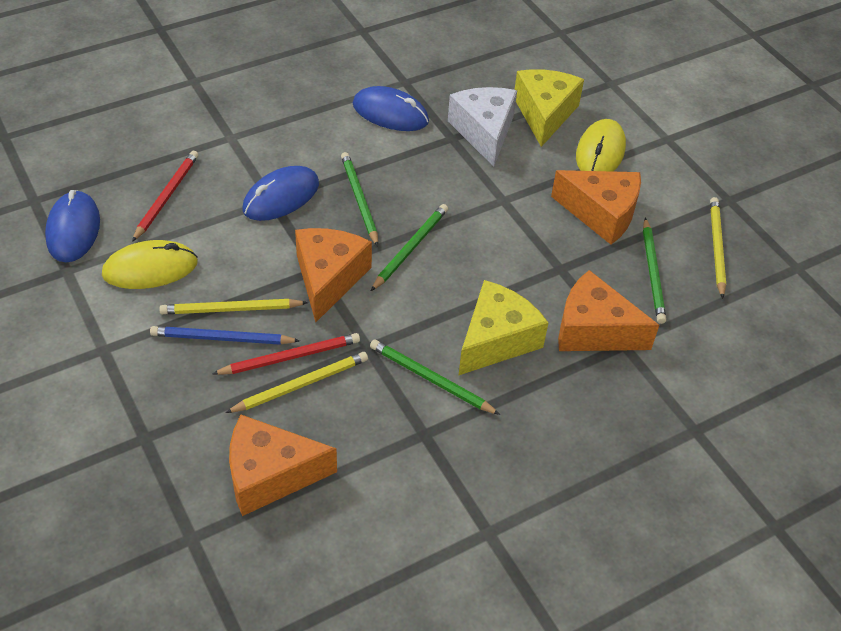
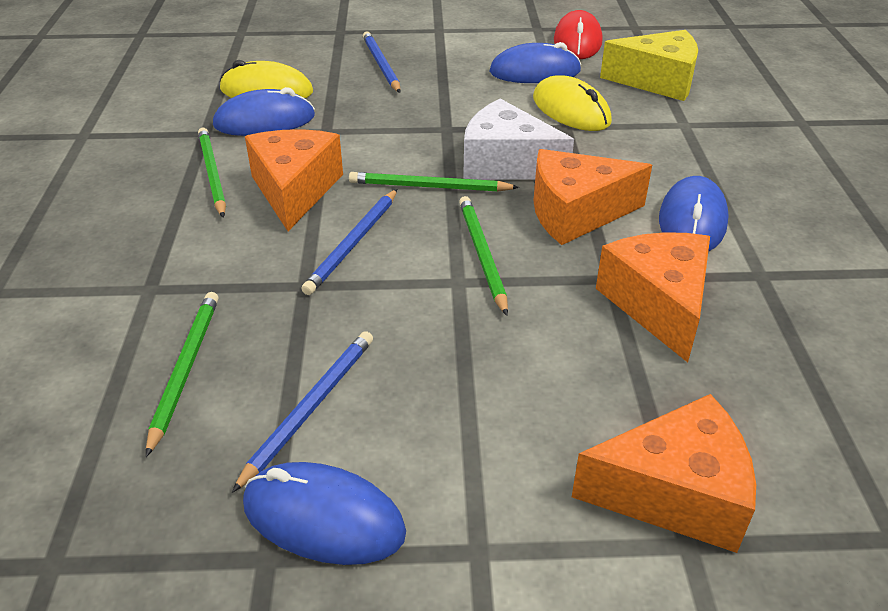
blue mouse: [45,190,100,262] [243,166,319,221] [353,86,429,131] = 3 -> [213,87,315,136] [243,462,406,565] [490,42,581,83] [659,176,729,252] = 4
blue pencil: [150,326,300,345] = 1 -> [232,331,373,493] [302,189,397,295] [363,31,401,93] = 3
red mouse: none = 0 -> [554,10,602,59] = 1
red pencil: [132,151,199,242] [212,333,360,375] = 2 -> none = 0
yellow cheese: [458,280,548,376] [515,69,584,147] = 2 -> [600,30,698,101] = 1
yellow pencil: [159,299,308,314] [225,352,368,413] [710,197,726,299] = 3 -> none = 0

